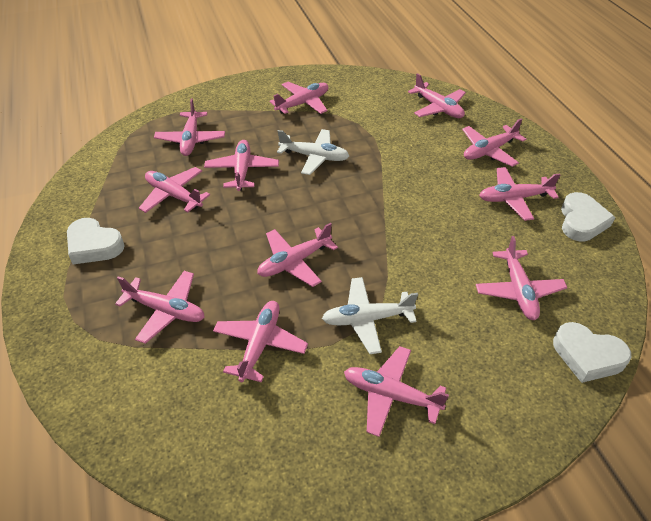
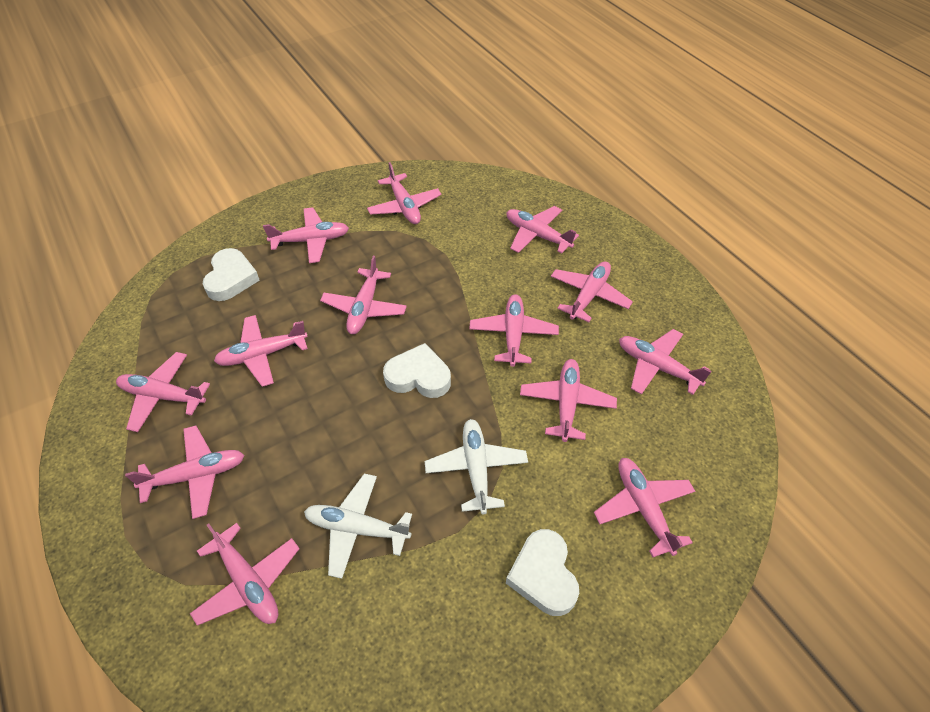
pink plane: [115,271,205,344] [139,167,210,213] [154,98,225,156] [204,140,279,191] [213,301,308,382] [257,223,338,287] [269,82,328,114] [344,346,449,437] [408,73,466,118] [462,118,526,167] [476,236,568,320] [479,167,560,221] = 12 -> [116,352,210,432] [125,426,244,519] [190,523,300,626] [214,315,308,387] [263,207,349,263] [320,256,407,334] [367,162,441,224] [469,294,559,367] [507,206,579,254] [520,359,617,442] [551,262,633,322] [594,458,695,557] [619,329,712,395] = 13

